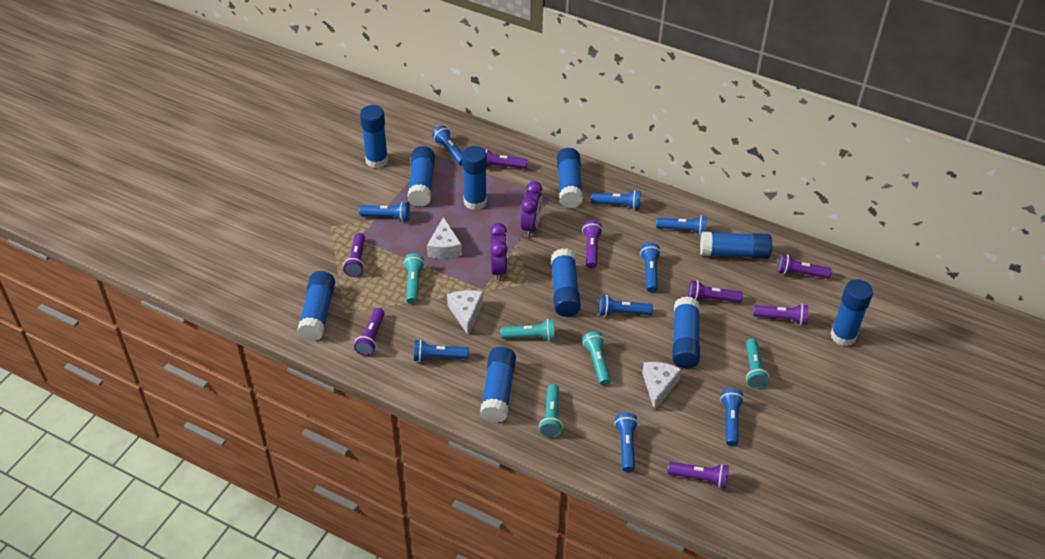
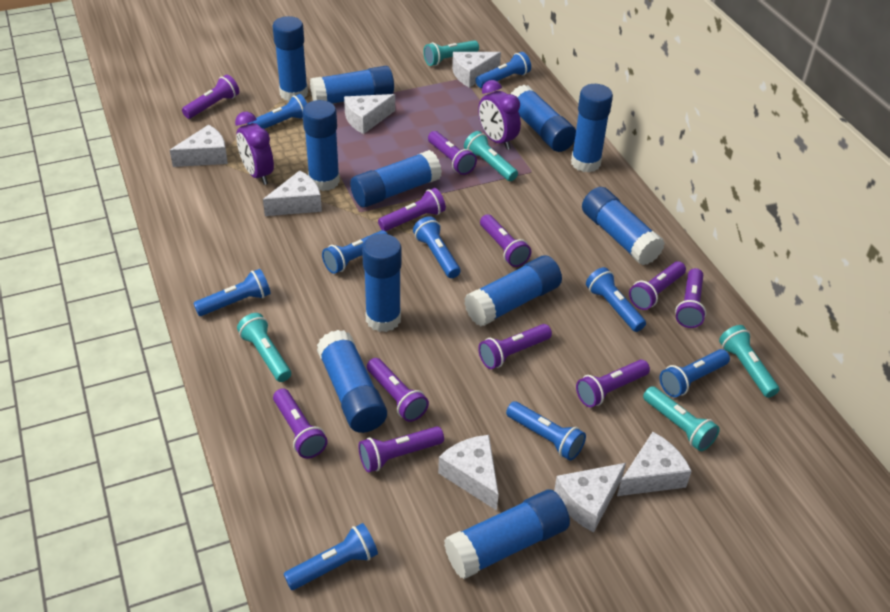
blue glue stick: [297,271,335,341] [360,105,388,168] [407,146,435,207] [462,146,487,210] [480,347,516,423] [551,248,581,317] [557,148,583,208] [672,296,700,368] [700,232,772,259] [830,279,873,346] = 10 -> [273,16,308,101] [302,100,340,191] [310,66,394,104] [317,330,387,433] [350,150,442,208] [362,234,402,332] [444,490,570,579] [464,255,562,326] [511,85,576,152] [571,84,613,172] [582,187,665,265] = 11
purple flashlight: [343,233,365,277] [354,308,385,356] [484,149,528,169] [582,220,603,268] [667,462,729,488] [688,280,743,303] [753,304,808,325] [778,254,832,279] = 8 -> [182,75,239,119] [273,388,328,459] [358,426,444,473] [367,358,429,422] [378,188,446,231] [428,131,477,175] [478,324,552,369] [480,214,531,267] [576,360,650,407] [629,261,686,310] [675,268,706,328] = 11
white cheese: [427,217,462,259] [447,290,483,336] [642,362,681,411] = 3 -> [170,125,228,167] [263,170,322,216] [344,94,395,134] [438,435,499,511] [452,52,501,88] [554,463,626,533] [617,432,692,496] = 7

